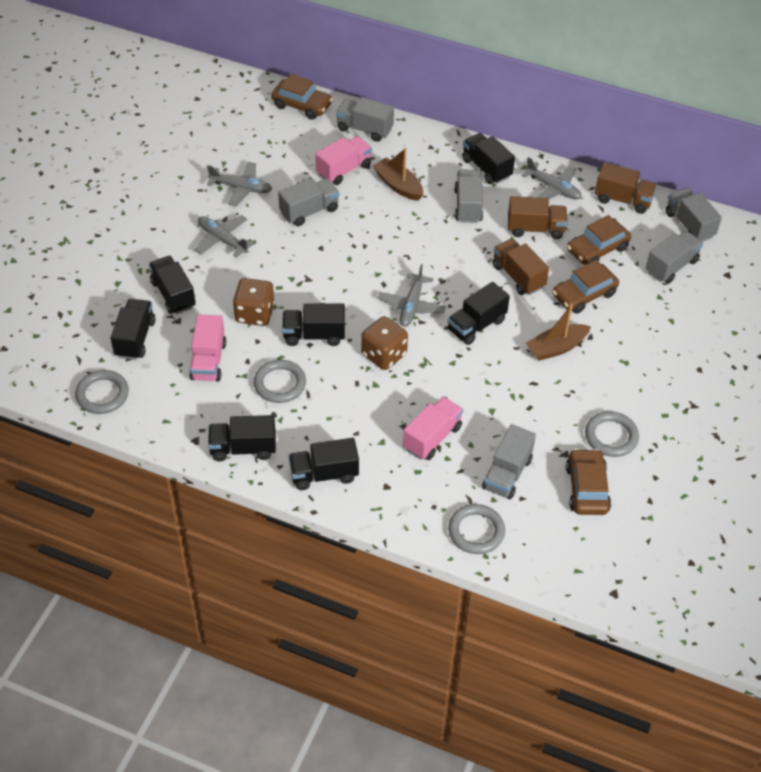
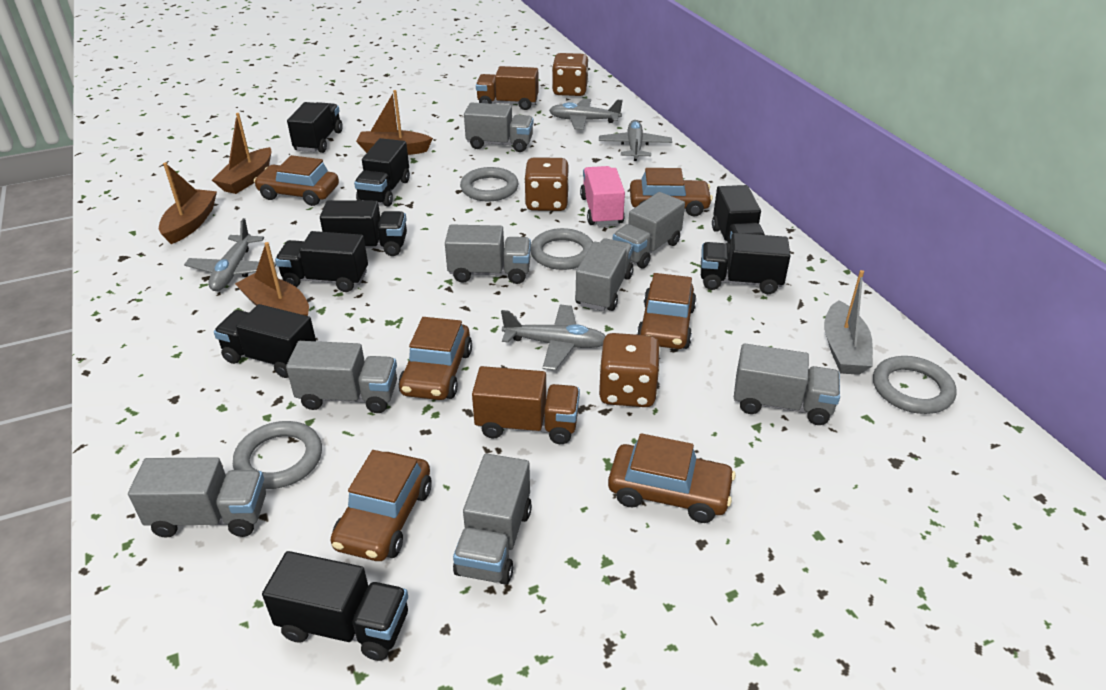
black truck: [111,299,156,360] [149,256,196,314] [208,415,276,462] [282,303,345,346] [288,438,359,490] [448,282,510,345] [462,133,515,184] = 7 -> [214,304,316,378] [262,551,408,661] [275,231,368,292] [287,102,343,153] [320,200,407,256] [354,138,410,207] [701,233,790,294] [712,185,765,256] = 8
brown boat: [373,148,423,201] [526,305,591,361] = 2 -> [159,162,217,244] [212,113,272,194] [235,242,309,316] [356,90,433,155] = 4
brown car: [271,74,333,120] [552,260,619,314] [566,449,611,515] [567,215,631,265] = 4 -> [254,155,339,206] [330,450,431,561] [398,317,472,400] [608,433,736,523] [630,168,713,217] [637,273,697,349] = 6
brown dice: [233,278,275,326] [361,316,408,370] = 2 -> [524,157,569,211] [552,53,588,96] [599,333,660,407] = 3
brown truck: [492,239,549,295] [508,196,567,239] [595,162,657,214] = 3 -> [472,366,580,444] [476,66,539,110] = 2
grey boat: none = 0 -> [824,270,873,375] = 1
grey truck: [278,178,339,226] [336,97,394,142] [454,169,483,223] [482,424,536,499] [646,231,703,284] [666,188,722,242] = 6 -> [128,457,266,538] [286,341,397,413] [445,224,531,284] [453,454,532,585] [464,102,534,152] [575,238,634,311] [613,192,685,269] [734,343,840,425] = 8
pink truck: [189,314,226,382] [315,136,372,185] [403,397,463,460] = 3 -> [580,166,625,226] = 1

